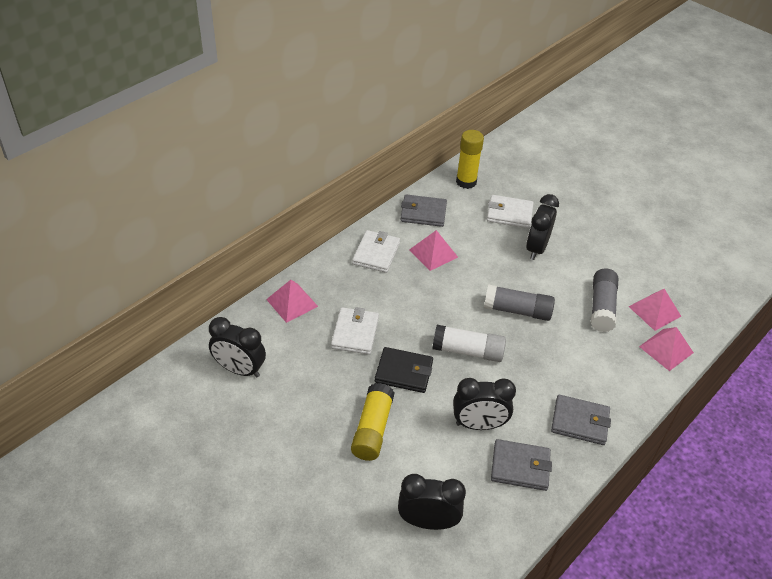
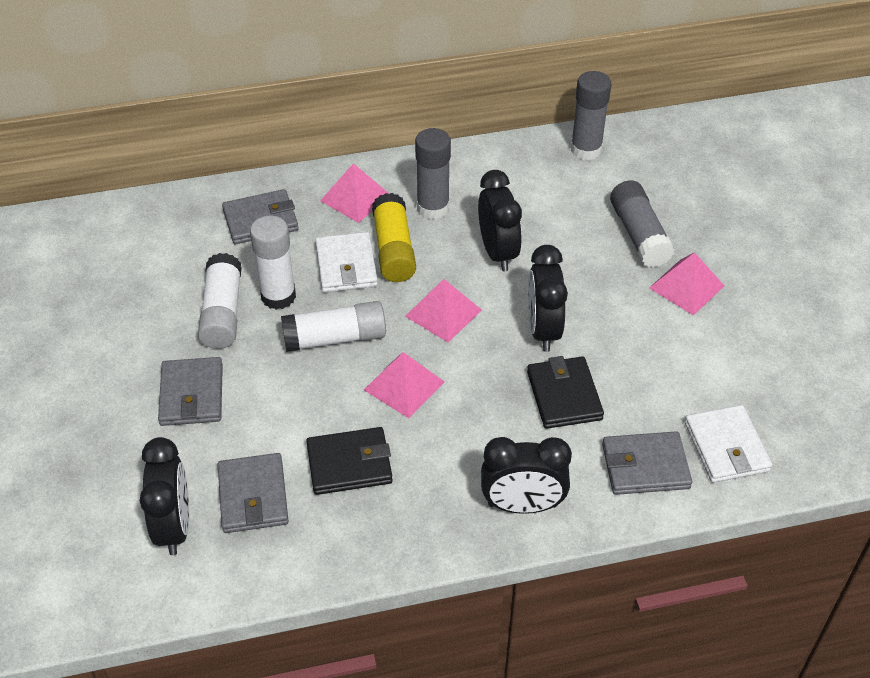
black wallet: [375,347,433,393] = 1 -> [306,427,393,495] [527,356,604,429] = 2
grey glue stick: [484,284,555,321] [591,269,618,332] = 2 -> [415,128,451,219] [571,71,611,160] [610,180,674,267] = 3
grey wallet: [400,194,447,227] [491,439,552,491] [551,395,611,445] = 3 -> [158,357,223,426] [218,453,289,533] [222,189,299,244] [602,431,692,495] = 4
white glue stick: [432,325,506,362] = 1 -> [198,253,241,349] [250,216,296,310] [281,301,386,352] = 3
white wallet: [331,307,379,355] [352,230,400,273] [487,195,533,228] = 3 -> [315,232,378,293] [685,405,772,483] = 2
yellow glue stick: [351,383,395,461] [456,130,484,189] = 2 -> [372,193,416,282] = 1

